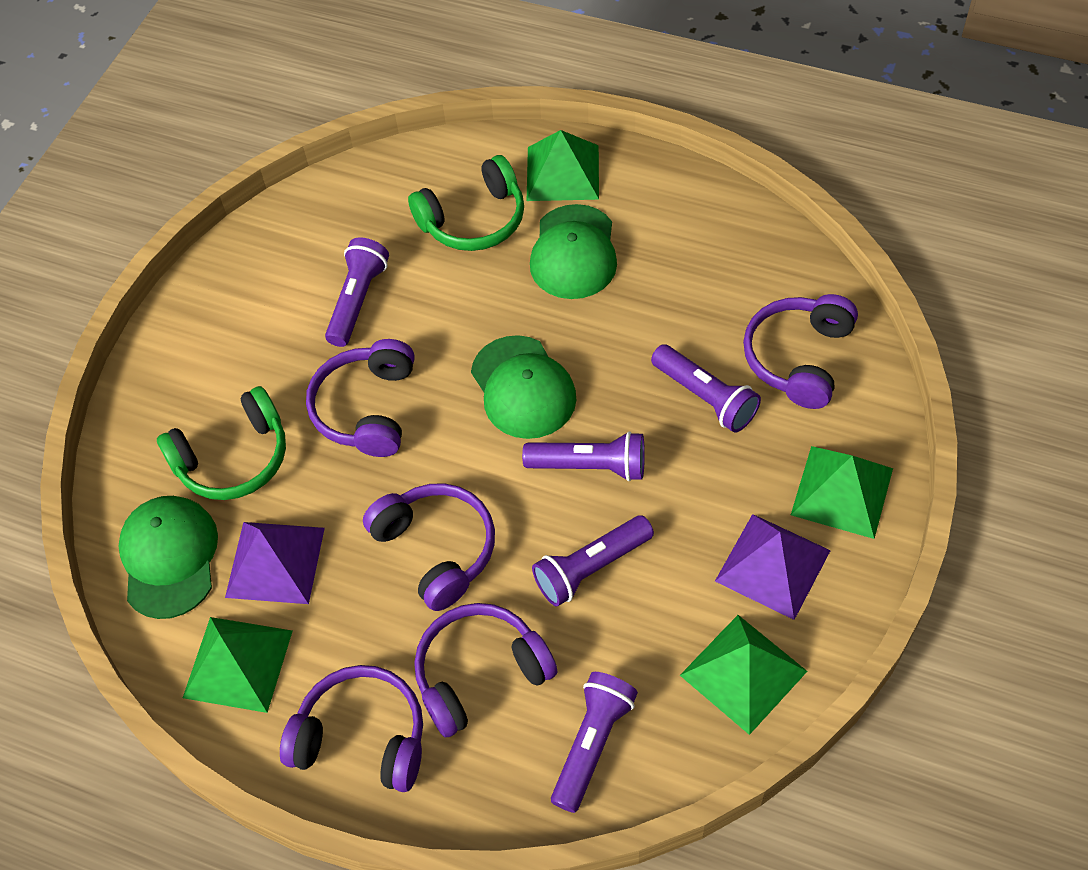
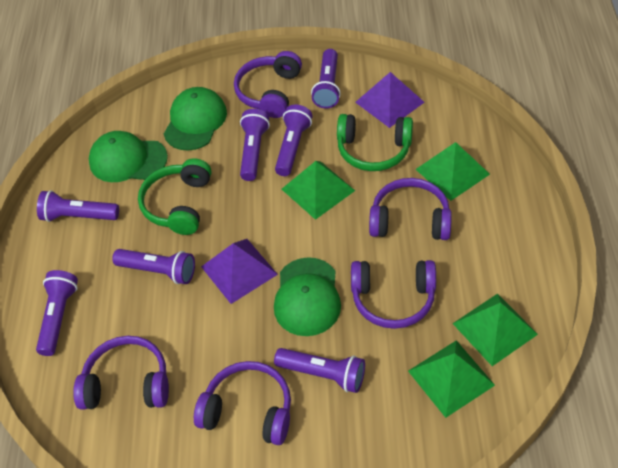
purple flashlight: [325,237,389,347] [522,432,645,481] [532,515,654,607] [551,672,638,813] [651,344,761,433] = 5 -> [36,270,78,356] [37,190,119,222] [112,249,195,284] [240,109,270,181] [274,348,365,393] [275,105,313,176] [311,49,341,109] = 7

